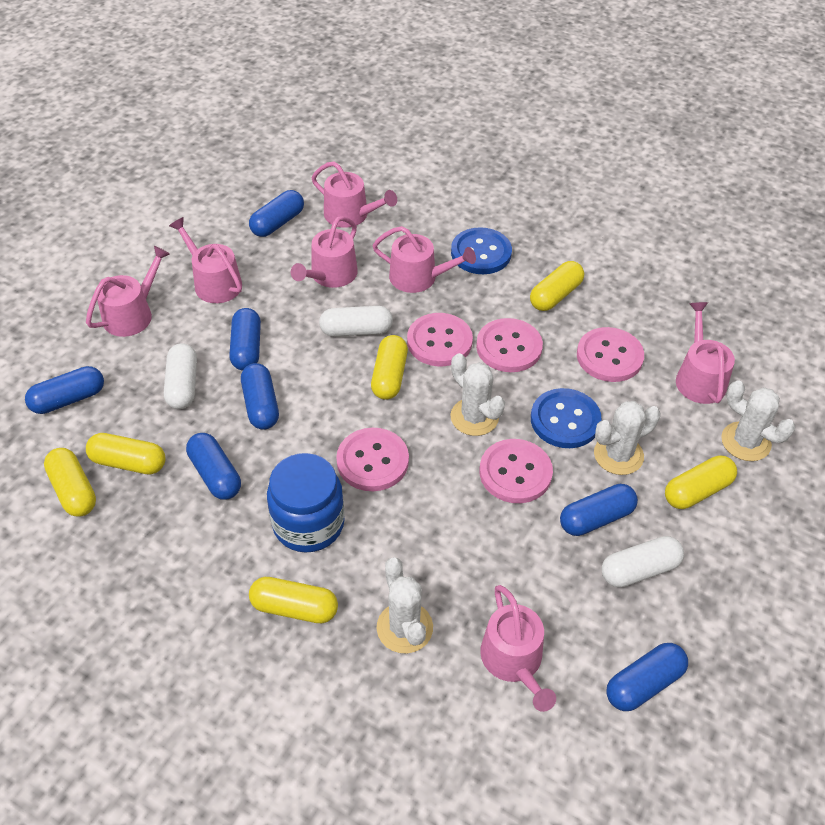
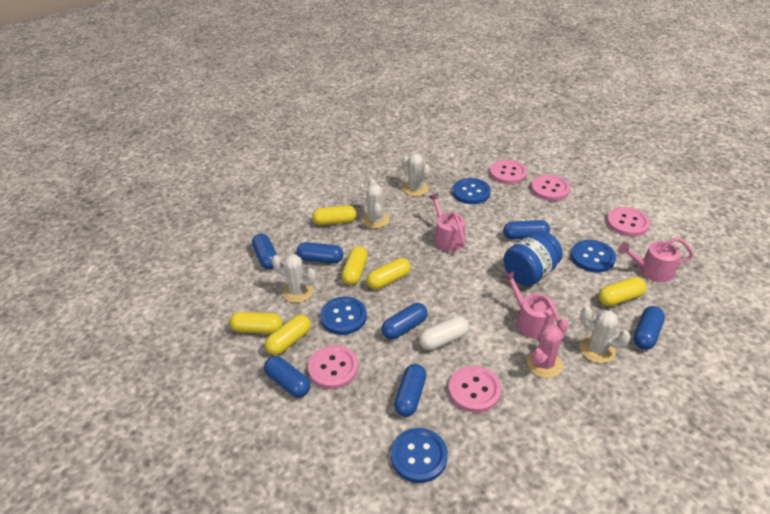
blue button: [451,227,512,274] [531,388,602,448] = 2 -> [320,297,367,335] [391,428,448,483] [453,178,491,204] [571,240,616,273] = 4
pink cactus: none = 0 -> [527,318,568,378] = 1
pink watering can: [86,246,170,337] [169,217,242,303] [291,216,358,288] [312,161,397,228] [372,226,476,293] [480,585,556,712] [676,302,735,404] = 7 -> [429,193,465,251] [503,271,560,339] [618,237,694,282] = 3
white capsule: [164,343,197,409] [319,306,393,337] [602,536,684,588] = 3 -> [419,316,469,350] = 1

